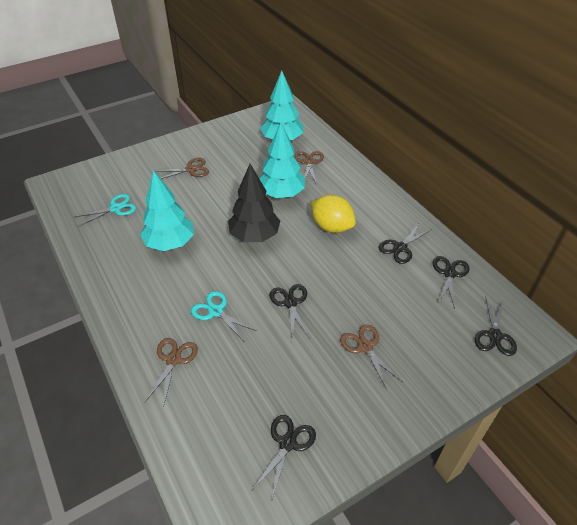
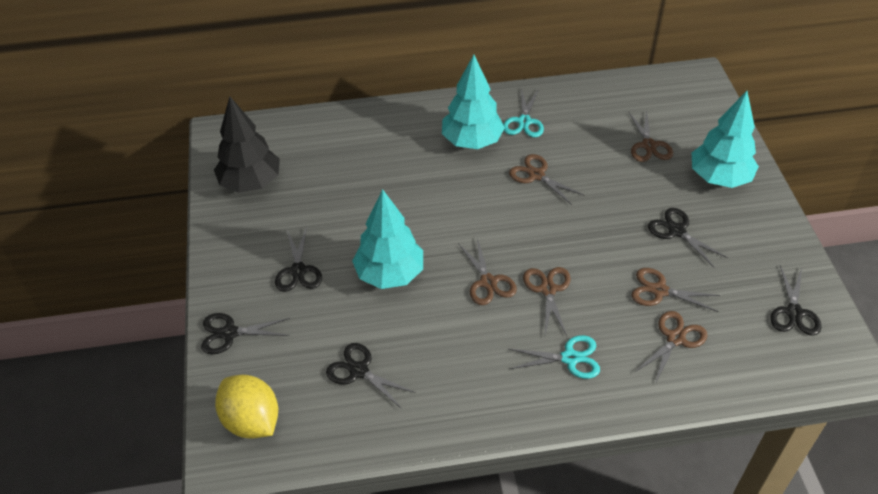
brown scissors: [144,338,198,404] [154,158,209,179] [294,151,324,184] [340,325,402,390] = 4 -> [458,238,517,305] [509,154,584,205] [523,267,571,336] [628,109,673,162] [631,268,721,312] [635,311,708,384] = 6

